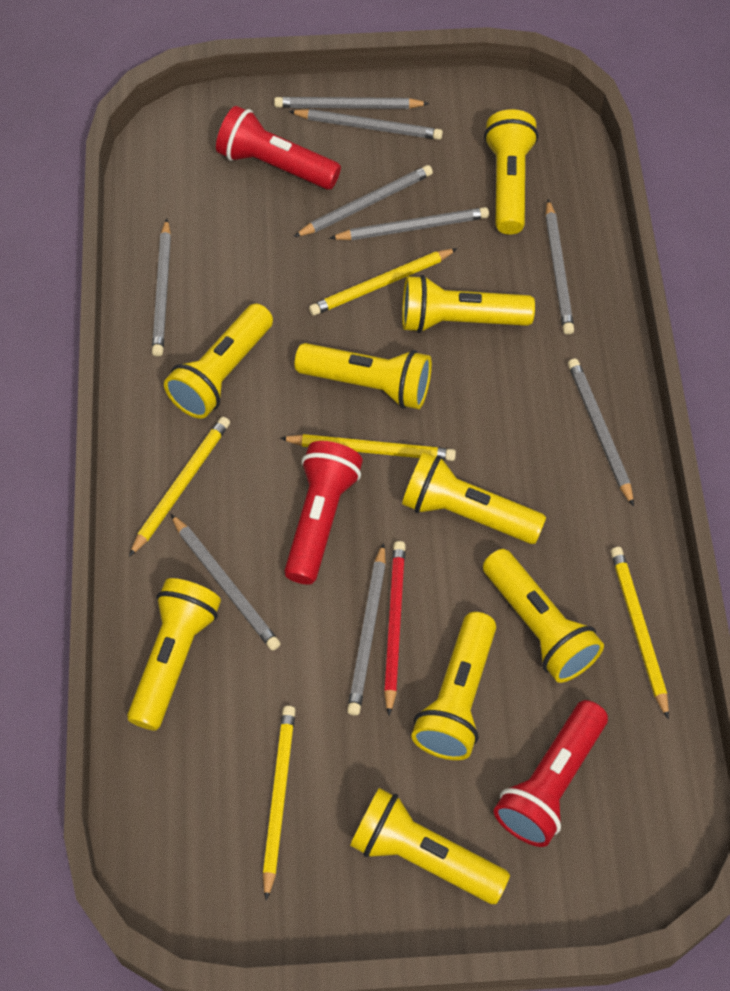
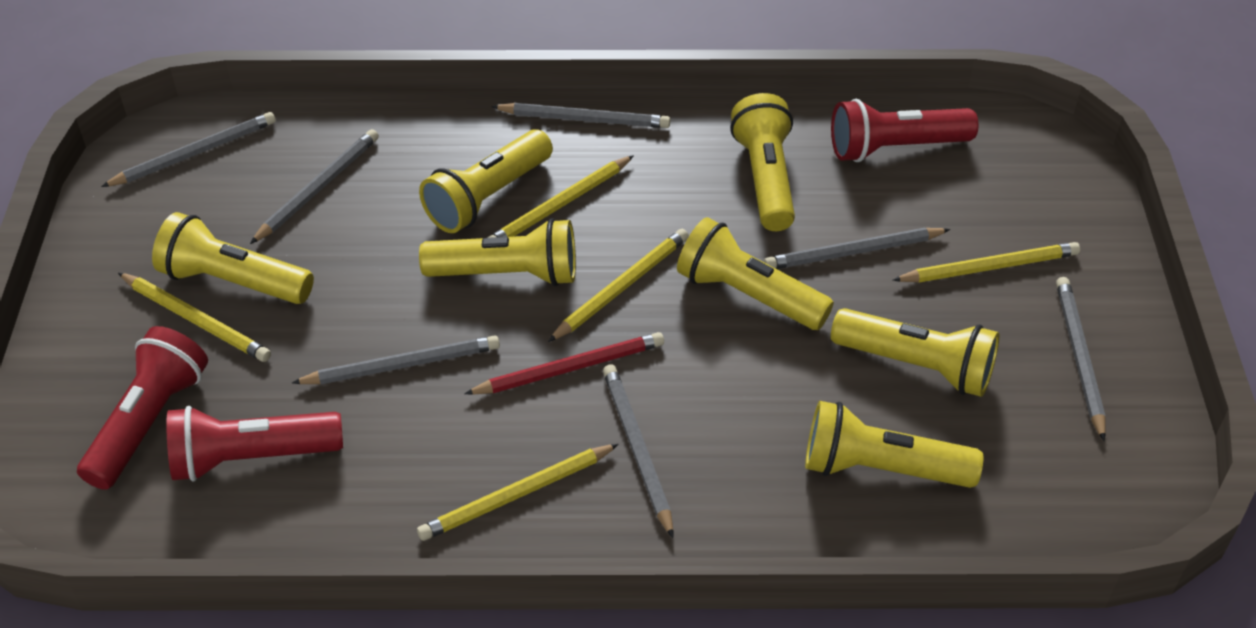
grey pencil: [152,219,171,357] [171,514,281,651] [274,97,430,109] [289,109,443,140] [294,165,433,237] [329,207,489,241] [347,543,386,715] [545,199,574,335] [568,358,634,507] = 9 -> [101,112,276,187] [250,129,379,244] [292,335,500,384] [491,103,670,128] [603,364,673,538] [764,228,950,269] [1056,277,1106,441] = 7
yellow flashlight: [127,578,221,731] [164,303,273,419] [295,343,432,409] [350,788,510,904] [402,275,535,333] [402,452,546,544] [411,612,496,760] [483,549,604,683] [484,109,538,235] = 9 -> [152,212,314,304] [419,129,553,233] [419,218,576,286] [677,217,834,330] [730,93,795,231] [805,401,983,488] [831,308,999,397] = 7

